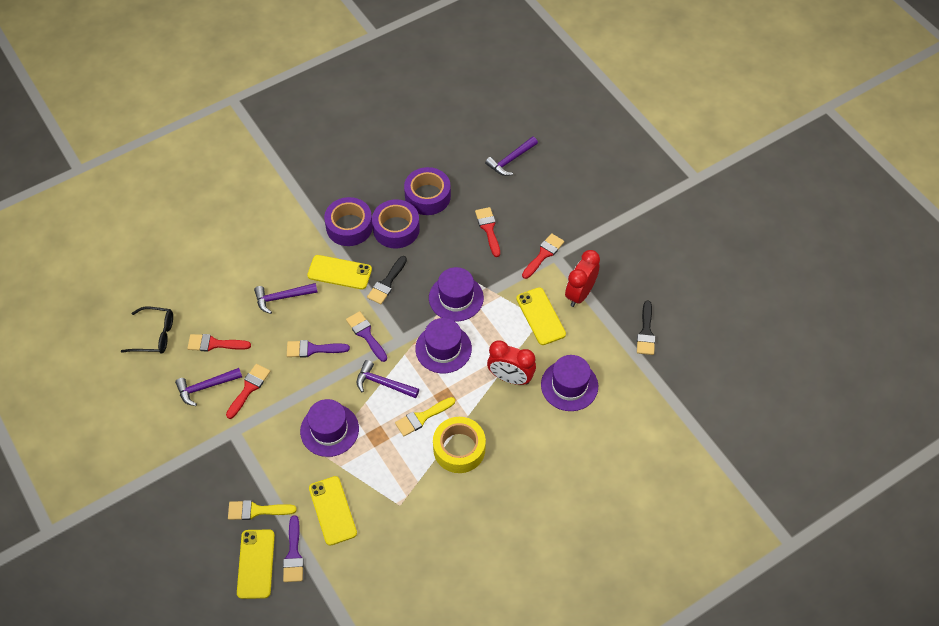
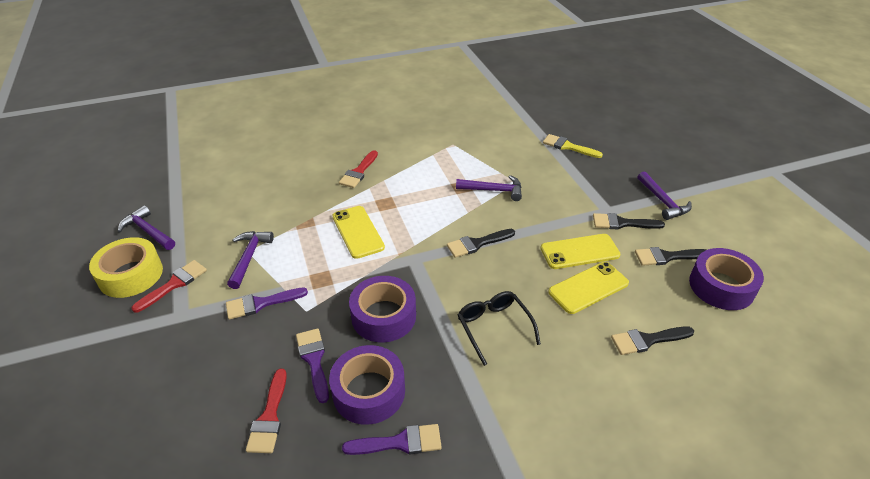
black brush: [367,256,407,304] [637,301,655,355] = 2 -> [447,229,515,258] [593,213,665,230] [611,326,694,355] [635,247,707,266] = 4
purple hat: [300,399,359,457] [415,318,472,373] [429,267,484,321] [541,355,598,411] = 4 -> none = 0
red brush: [187,334,251,352] [226,364,270,419] [475,207,500,257] [522,233,564,279] = 4 -> [131,260,207,313] [246,369,287,453] [339,150,378,188] = 3
red clock: [487,340,536,385] [565,250,600,307] = 2 -> none = 0
yellow brush: [228,500,297,520] [395,397,455,436] = 2 -> [543,134,603,158] = 1
yellow phone: [237,529,275,599] [307,255,372,290] [309,476,357,546] [516,288,566,345] = 4 -> [332,206,385,259] [540,234,620,269] [548,262,629,314] = 3

